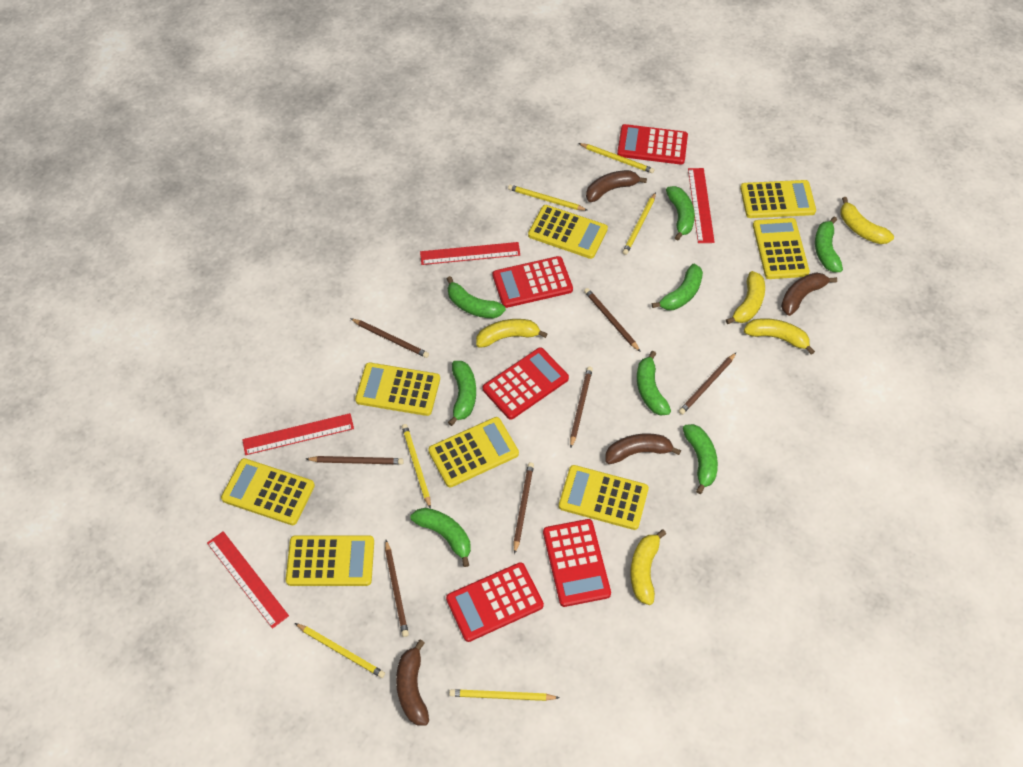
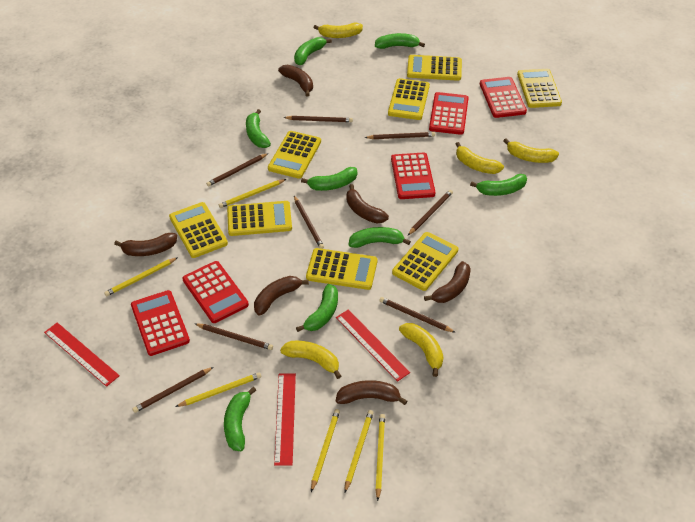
brown banana: [396,640,429,726] [586,170,647,202] [605,433,681,464] [781,273,837,316] = 4 -> [114,233,177,256] [254,276,309,316] [278,65,313,96] [336,380,407,405] [346,184,389,223] [424,261,471,303] = 6
brown pencil: [306,456,404,465] [350,318,429,358] [385,540,409,637] [514,462,534,554] [570,367,593,448] [584,288,640,352] [679,352,737,415] = 7 -> [132,367,214,413] [195,323,273,350] [206,153,268,187] [283,116,353,122] [294,196,324,249] [365,132,435,139] [379,297,456,333] [408,190,453,235] = 8
red ruler: [207,531,289,629] [242,413,354,455] [420,242,520,265] [688,168,715,243] = 4 -> [44,322,120,387] [274,373,296,466] [336,309,410,382] = 3

